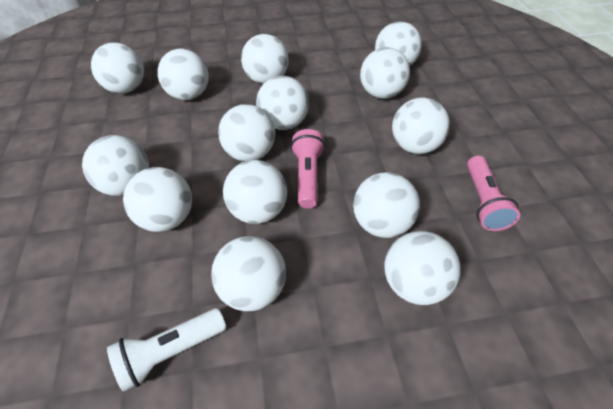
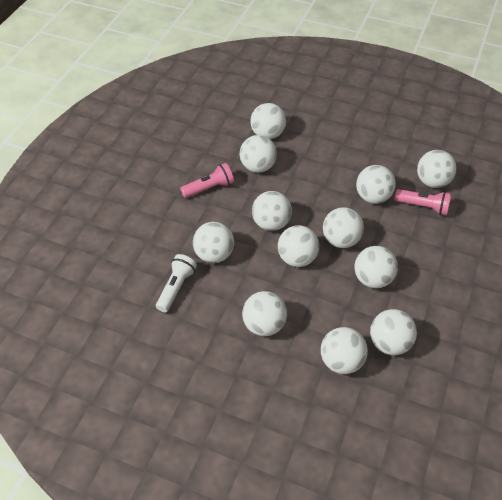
white ball: [82,135,149,196] [91,42,144,94] [123,167,192,232] [157,49,209,100] [211,236,286,311] [218,104,275,161] [223,160,287,224] [241,34,289,84] [256,76,309,130] [353,172,420,238] [360,47,410,99] [375,22,422,66] [384,231,461,305] [392,97,450,154] = 14 -> [193,222,234,263] [240,135,277,173] [242,291,287,336] [250,103,286,139] [252,191,292,231] [278,225,319,267] [321,327,368,374] [323,207,364,248] [354,246,398,288] [356,165,396,204] [370,309,417,355] [417,150,457,188] = 12

